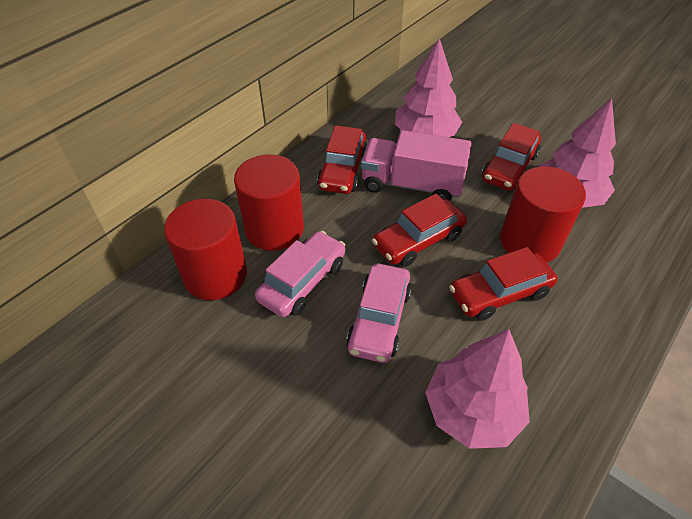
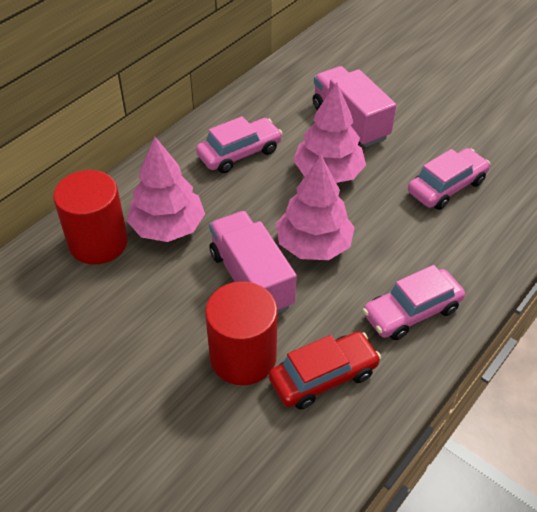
pink car: [255,231,345,317] [347,264,412,363] = 2 -> [196,116,283,173] [363,265,465,340] [408,148,490,210] = 3
pink truck: [361,130,471,201] = 1 -> [209,211,297,313] [313,66,396,147] = 2
red car: [317,126,367,194] [372,194,467,267] [449,247,558,321] [482,123,541,191] = 4 -> [269,332,381,410] = 1
red cylinder: [164,199,247,300] [234,154,304,251] [500,166,586,263] = 3 -> [53,170,128,264] [205,281,278,385] = 2

